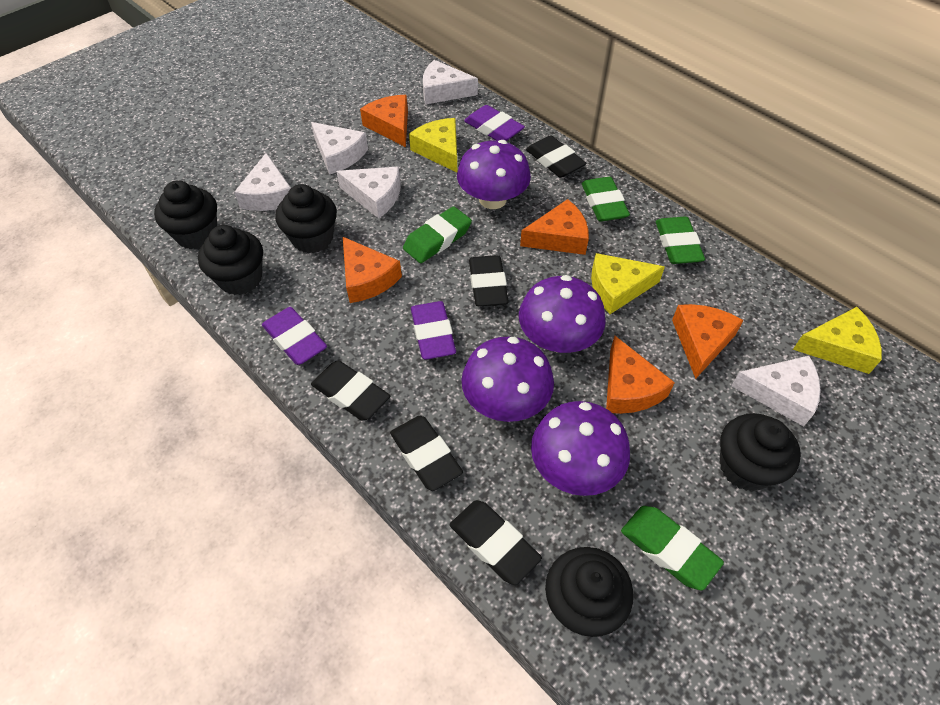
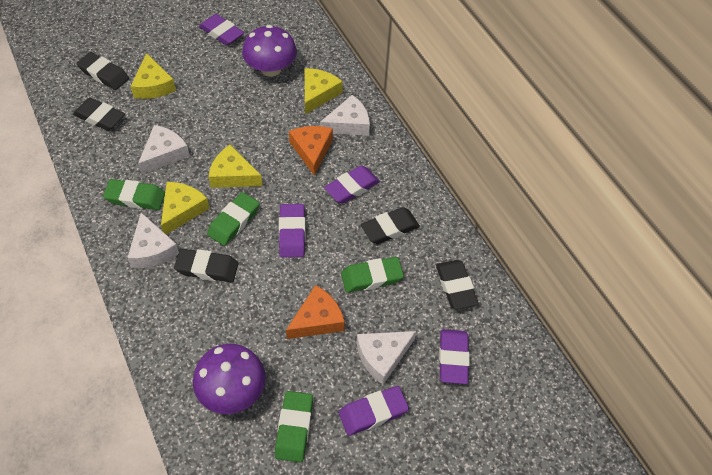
black cupcake: [154,180,217,250] [198,225,263,295] [275,184,337,253] [545,547,633,637] [720,413,801,491] = 5 -> none = 0
orange cheese: [343,237,402,303] [360,95,408,147] [520,199,589,255] [606,336,675,414] [672,304,744,379] = 5 -> [286,285,345,339] [289,126,333,176] = 2
purple eraser: [262,307,327,365] [411,301,456,360] [464,105,525,141] = 3 -> [199,14,244,46] [279,204,305,258] [324,165,380,204] [339,386,409,436] [439,329,470,384] = 5
purple mushroom: [457,140,531,209] [462,337,554,422] [519,275,606,353] [531,401,630,496] = 4 -> [193,344,266,414] [242,25,297,77] = 2
white cheese: [234,153,291,211] [311,122,368,175] [336,167,401,218] [423,60,478,105] [731,356,821,427] = 5 -> [128,213,179,268] [138,125,190,174] [320,95,370,136] [357,331,416,385] = 4
yellow cheese: [409,118,457,172] [591,253,665,314] [793,307,882,374] = 3 -> [131,53,176,99] [161,182,210,234] [209,145,263,188] [305,68,343,114] = 4

